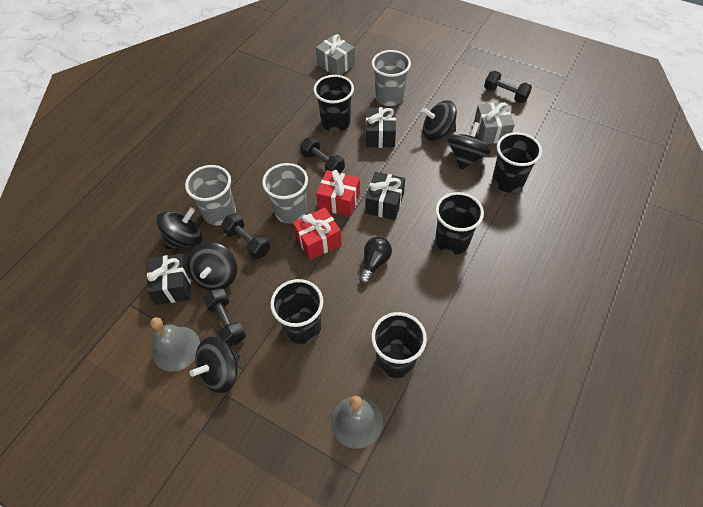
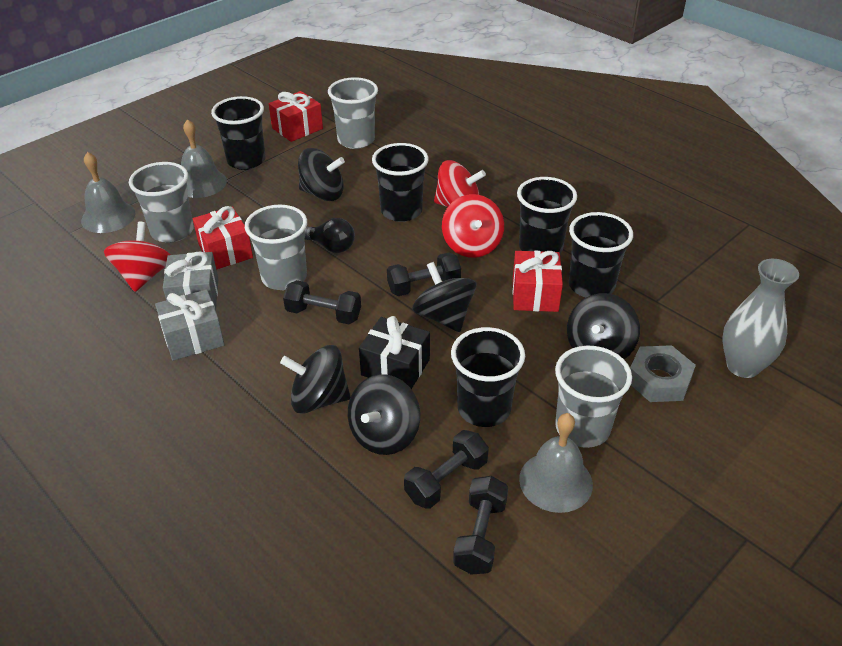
black gift: [147,254,191,305] [365,172,405,220] [366,107,396,148] = 3 -> [359,316,430,389] = 1
grey bell: [150,317,200,372] [331,396,383,449] = 2 -> [81,152,135,233] [181,119,227,198] [519,413,593,513] = 3
grey cup: [185,165,236,225] [262,163,308,224] [372,50,411,106] = 3 -> [129,162,194,243] [245,205,307,290] [328,77,378,149] [555,346,632,448] = 4
grey nut: none = 0 -> [630,345,696,402] = 1
grey vase: none = 0 -> [722,259,799,378] = 1
red gift: [293,207,342,260] [316,170,360,217] = 2 -> [193,206,253,270] [269,91,323,142] [513,251,563,312] = 3
red spinning top: none = 0 -> [104,222,171,292] [434,160,486,207] [442,194,504,258] = 3

